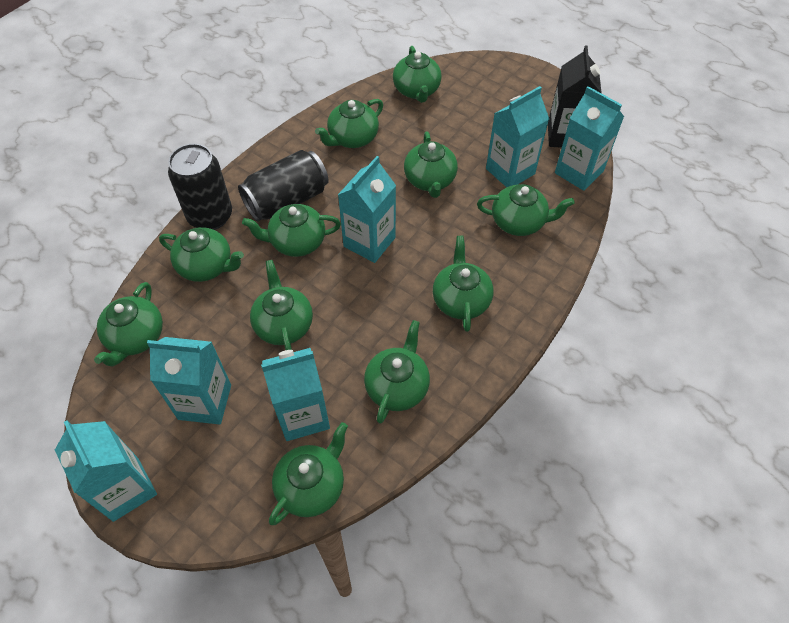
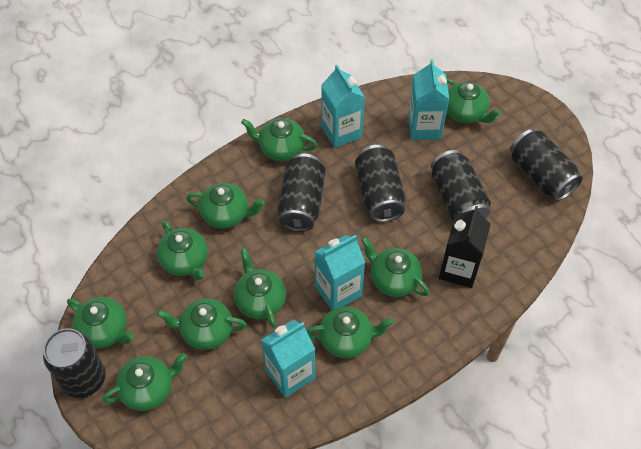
black can: [168,144,232,230] [238,150,329,221] = 2 -> [43,328,106,398] [277,154,326,232] [355,145,406,222] [431,150,491,221] [510,129,583,201] = 5
green teapot: [94,282,163,366] [159,227,244,282] [242,204,341,257] [250,260,313,350] [269,422,348,525] [315,99,383,148] [364,320,430,424] [393,46,442,103] [404,132,458,198] [433,236,494,332] [477,184,575,236] = 11 -> [67,297,134,348] [103,353,187,411] [157,221,208,280] [157,298,247,350] [186,183,265,229] [234,248,286,328] [241,118,317,162] [306,306,394,358] [361,237,429,297] [447,79,501,123] = 10
turquoise carton: [55,420,157,522] [147,337,231,424] [261,348,330,441] [338,156,396,263] [486,86,549,187] [555,86,624,191] = 6 -> [261,320,315,398] [315,235,365,310] [321,65,365,148] [408,59,449,140] = 4

